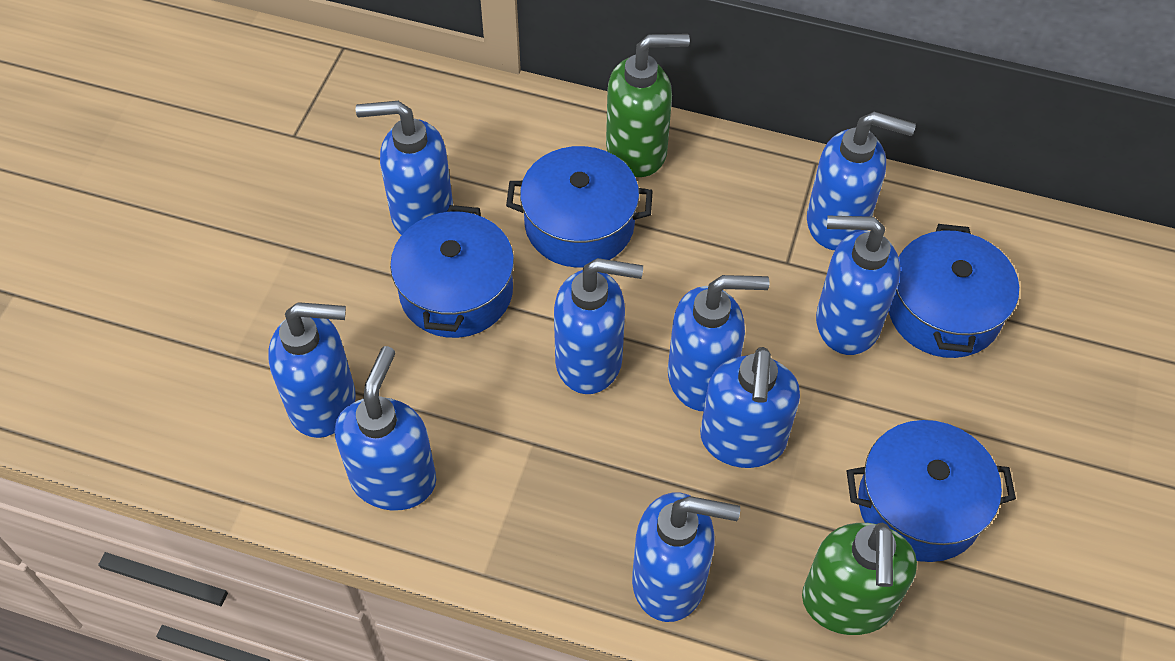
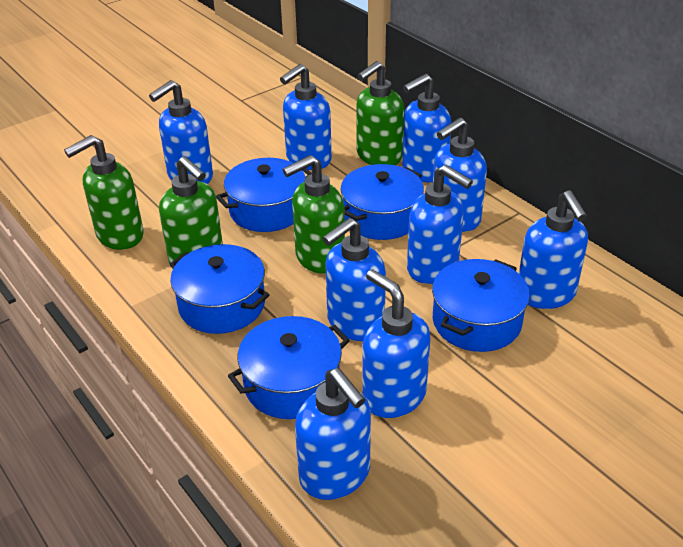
blue pot: [390,205,514,338] [506,146,653,267] [847,420,1016,562] [888,224,1019,358] = 4 -> [169,244,270,334] [216,158,312,232] [228,316,350,419] [341,164,424,240] [432,259,530,352] = 5
green soap dispenser: [606,34,690,177] [802,523,917,635] = 2 -> [64,135,144,250] [159,156,223,264] [282,155,345,274] [356,61,404,165] = 4

